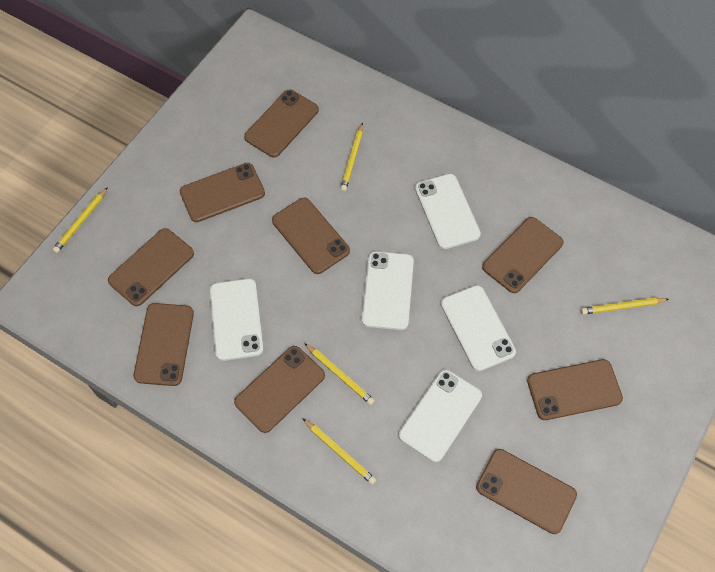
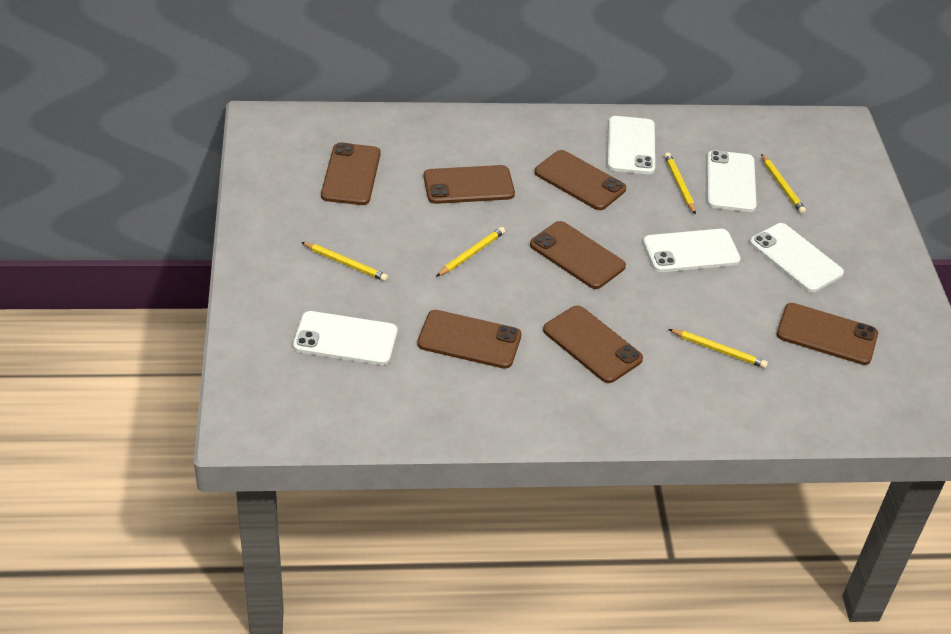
brown phone: [108,228,194,306] [133,303,194,386] [180,163,265,222] [234,346,325,433] [244,90,319,158] [272,198,350,274] [476,449,577,534] [482,217,564,293] [527,359,623,420] = 9 -> [321,143,381,205] [417,310,522,369] [424,165,515,204] [530,221,626,289] [534,150,626,210] [543,305,643,383] [777,303,878,365] = 7

